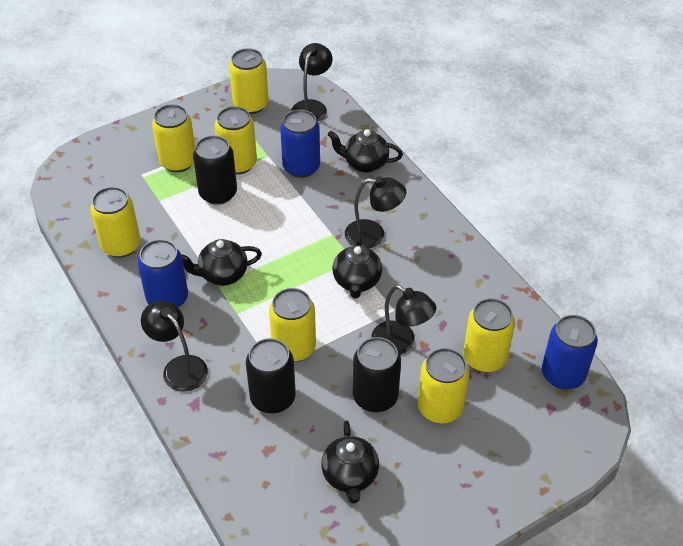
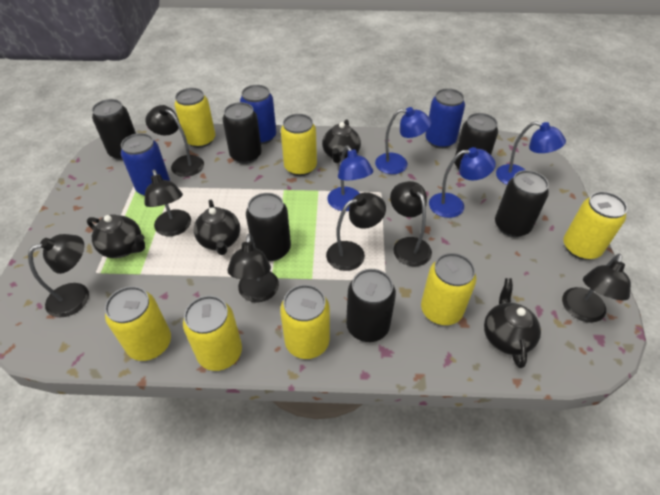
black can: [193,136,237,205] [246,338,296,413] [353,337,401,412] = 3 -> [92,99,136,160] [223,102,262,164] [246,193,291,261] [346,269,396,342] [455,113,498,170] [495,170,549,237] = 6
black lamp: [141,301,208,392] [291,43,332,122] [345,176,406,248] [371,285,437,355] = 4 -> [28,234,89,318] [144,170,191,236] [145,105,204,177] [227,234,279,302] [326,192,386,271] [390,181,432,266] [562,254,631,323] = 7
blue lamp: none = 0 -> [327,146,373,211] [375,107,431,174] [429,147,496,218] [496,121,566,185] = 4

